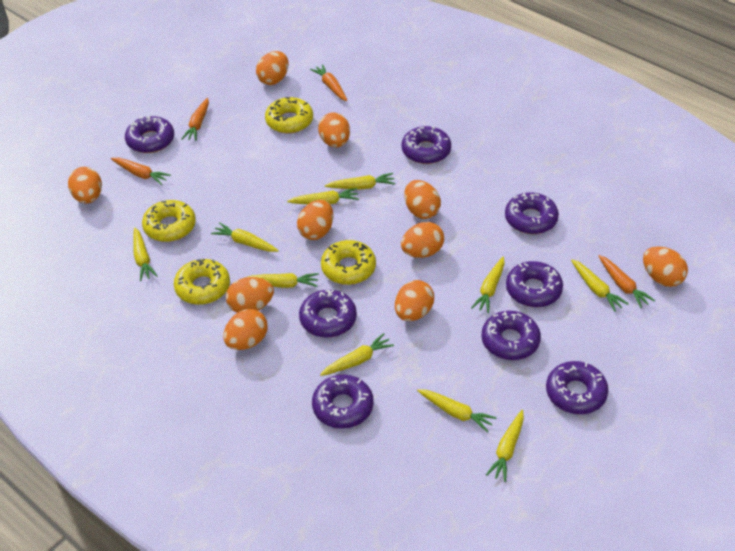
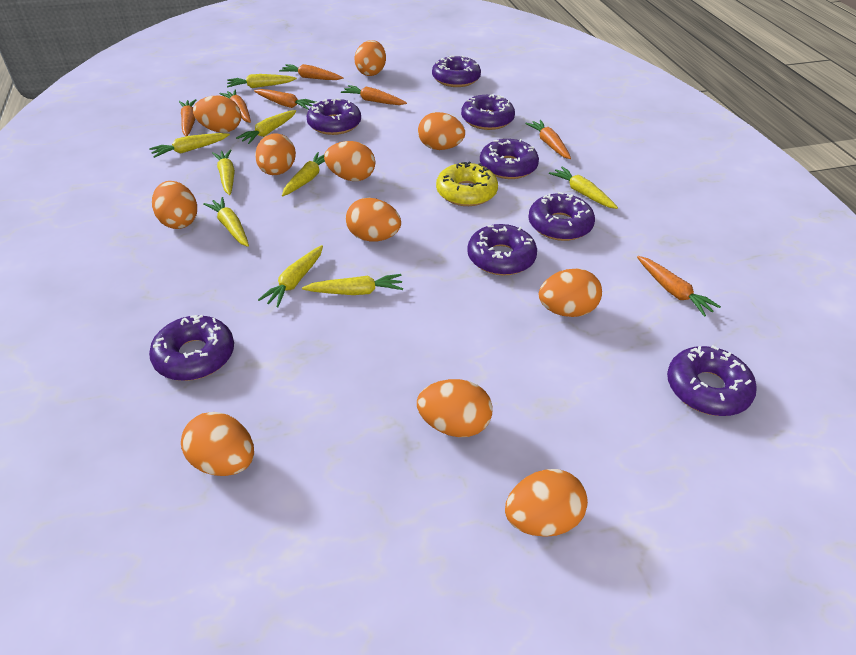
orange carrot: [111,158,171,185] [181,98,209,141] [310,64,348,101] [599,255,655,308] = 4 -> [179,99,196,136] [219,90,251,123] [254,89,316,110] [279,64,343,80] [341,85,407,105] [525,120,571,159] [637,256,721,317] = 7
orange egg: [68,167,102,204] [223,309,268,350] [226,277,274,313] [256,51,288,85] [297,200,333,240] [318,112,350,147] [395,280,434,321] [401,222,444,258] [404,180,441,219] [643,246,688,287] = 10 -> [152,181,197,229] [181,412,254,476] [193,95,241,133] [255,133,296,175] [324,141,375,181] [346,198,401,242] [355,40,386,76] [417,379,493,437] [418,112,465,150] [505,469,588,537] [539,269,602,317] = 11
yellow carrot: [133,228,158,281] [211,223,279,252] [248,273,319,288] [287,188,359,204] [320,333,394,376] [325,173,395,189] [417,389,497,433] [471,257,505,313] [486,410,524,482] [571,259,629,312] = 10 -> [149,133,230,158] [203,197,249,247] [212,149,235,195] [227,74,297,88] [236,110,296,144] [258,245,323,308] [282,152,325,196] [302,274,403,295] [549,167,618,209] = 9
yellow donut: [142,200,196,242] [174,258,230,305] [265,97,313,134] [321,240,376,285] = 4 -> [436,162,498,206] = 1

